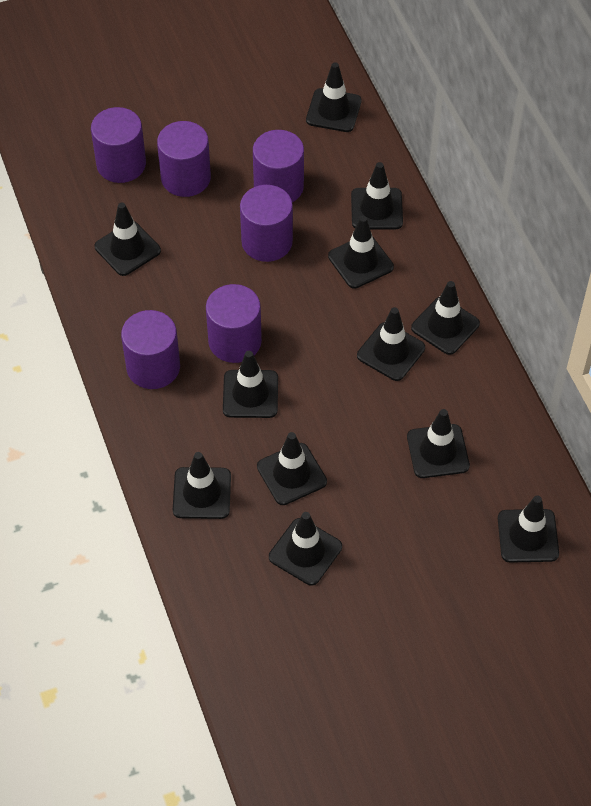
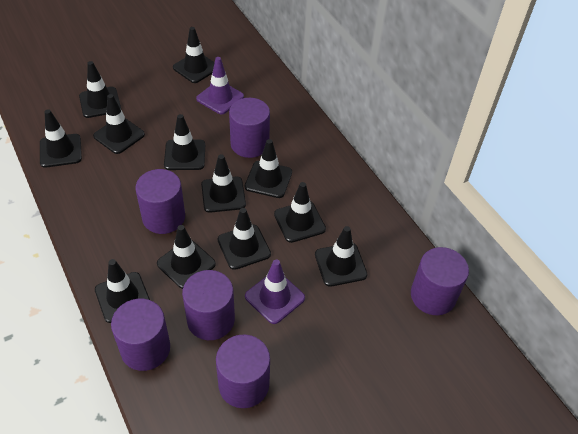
purple traffic cone: none = 0 -> [196,57,244,114] [245,259,305,324] = 2

